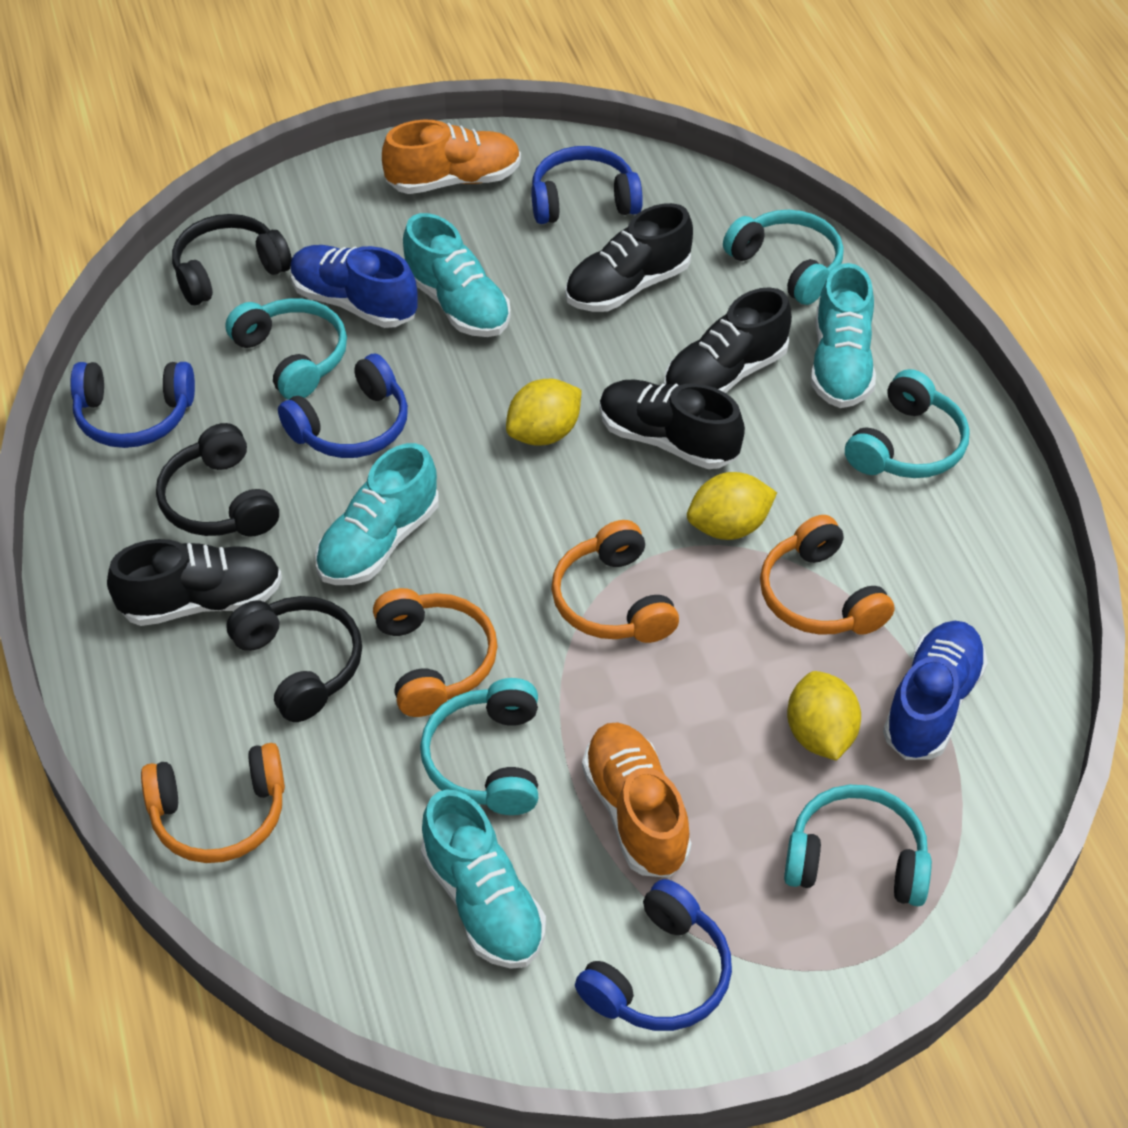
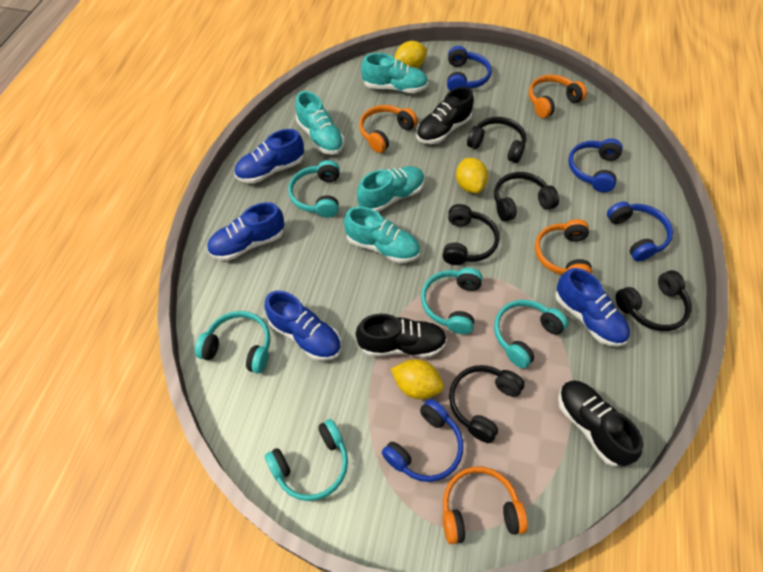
black headphones: [156,423,279,537] [172,214,292,305] [226,596,362,722] = 3 -> [443,204,499,265] [449,365,525,443] [467,117,526,163] [494,172,559,222] [616,270,691,331] = 5
black shoe: [107,539,282,626] [565,203,693,312] [599,379,745,469] [664,287,792,393] = 4 -> [356,314,447,358] [416,87,474,144] [558,380,643,467] = 3
blue shoe: [290,245,418,328] [883,621,988,760] = 2 -> [207,202,284,261] [234,129,304,184] [264,291,341,361] [555,268,630,347] = 4
orange shoe: [382,120,521,194] [582,722,691,878] = 2 -> none = 0

